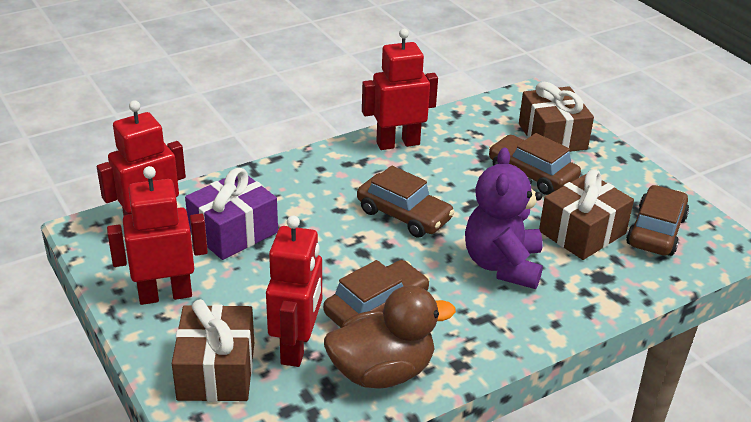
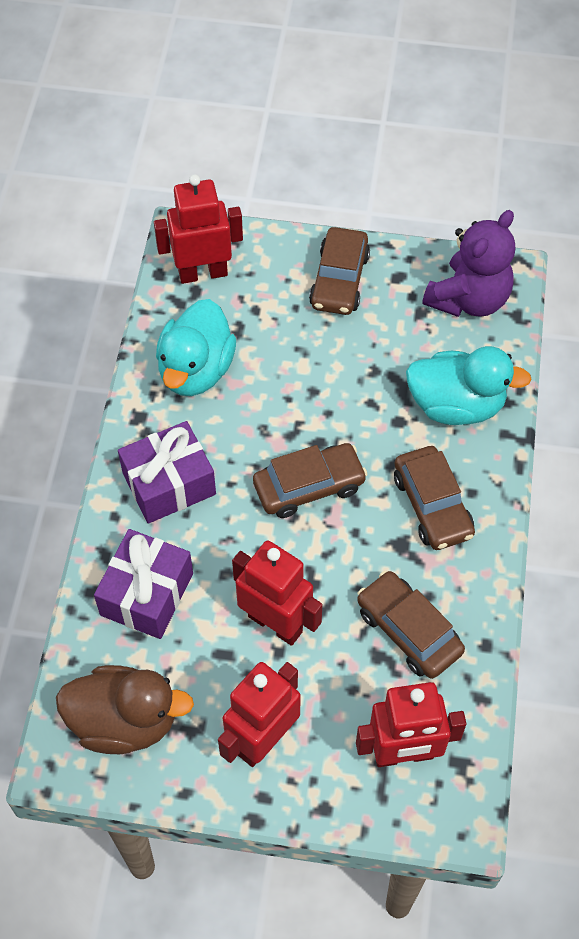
brown gift: [172,299,254,402] [519,82,594,152] [539,169,634,260] = 3 -> none = 0
purple gift: [185,168,278,260] = 1 -> [94,529,193,639] [118,421,216,524] = 2
turquoise duck: none = 0 -> [156,299,236,396] [406,346,532,425] = 2

